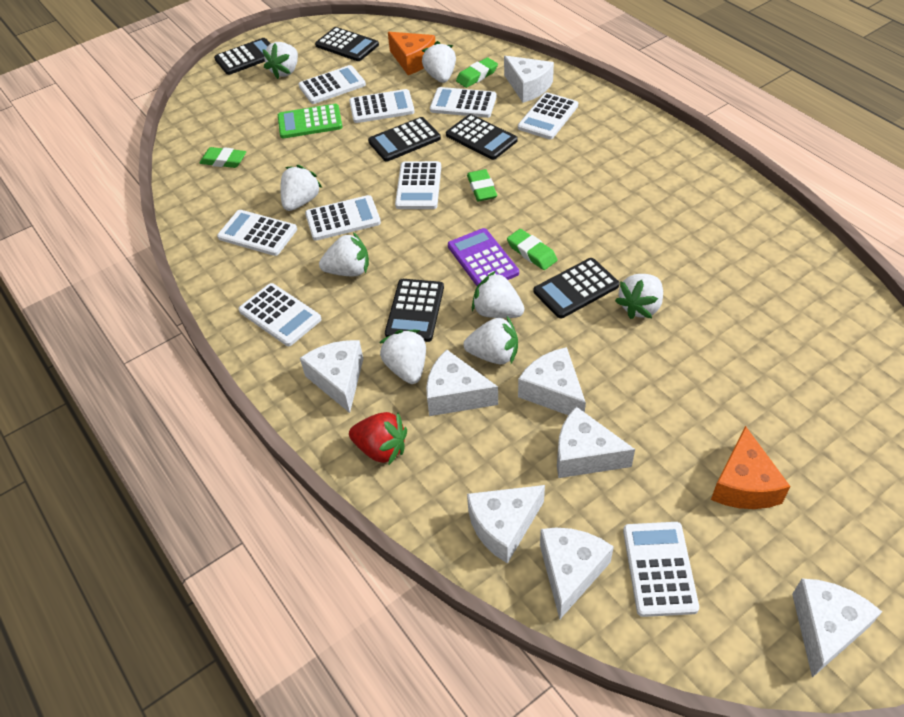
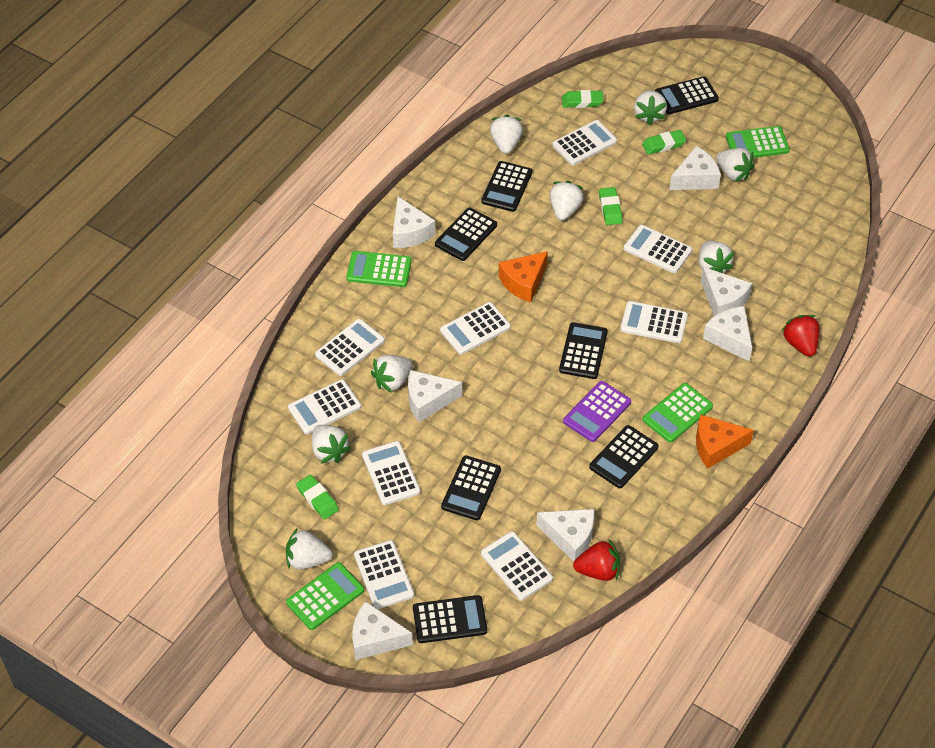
black calculator: [214,38,271,75] [315,27,379,61] [368,117,441,162] [385,279,444,342] [446,114,518,160] [534,258,620,319] = 6 -> [413,595,487,643] [435,208,497,261] [441,455,501,520] [481,161,532,212] [559,322,608,379] [589,425,659,488] [655,76,719,114] = 7
green calculator: [278,104,343,138] = 1 -> [286,562,364,630] [346,251,412,287] [642,383,713,443] [726,126,790,158] = 4
red strawberry: [349,412,407,465] = 1 -> [573,539,620,581] [782,315,819,357] = 2
white cheese: [300,340,363,413] [426,350,498,416] [467,485,545,564] [504,56,554,103] [518,347,586,415] [540,528,614,619] [557,407,635,478] [792,579,882,678] = 8 -> [352,601,413,660] [393,196,436,248] [408,370,462,422] [536,509,594,562] [670,146,721,190] [701,267,752,316] [703,306,752,362] = 7

